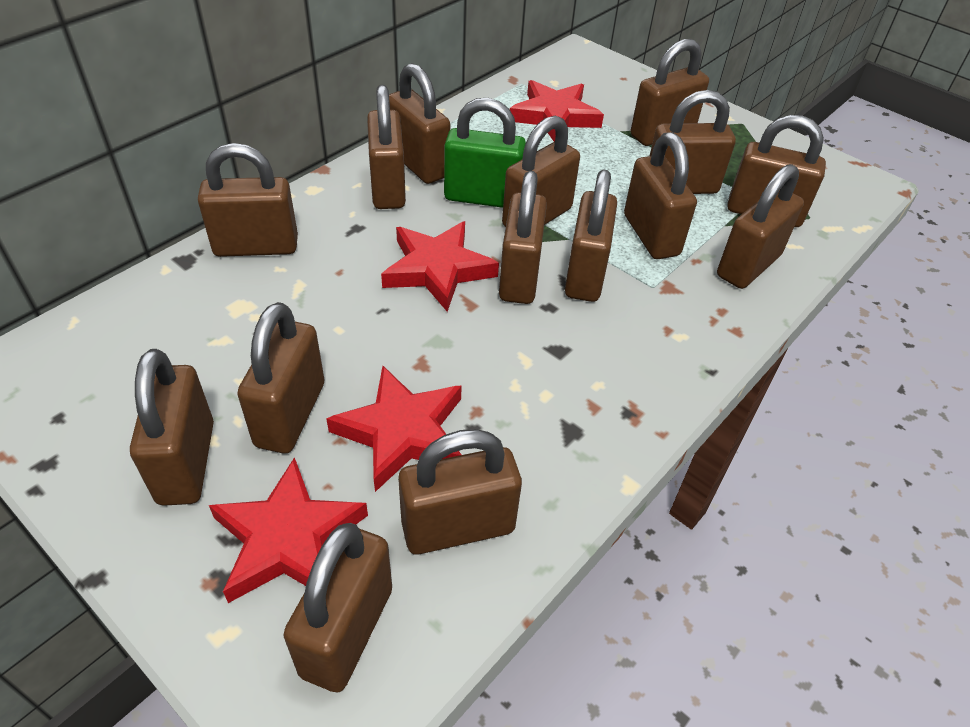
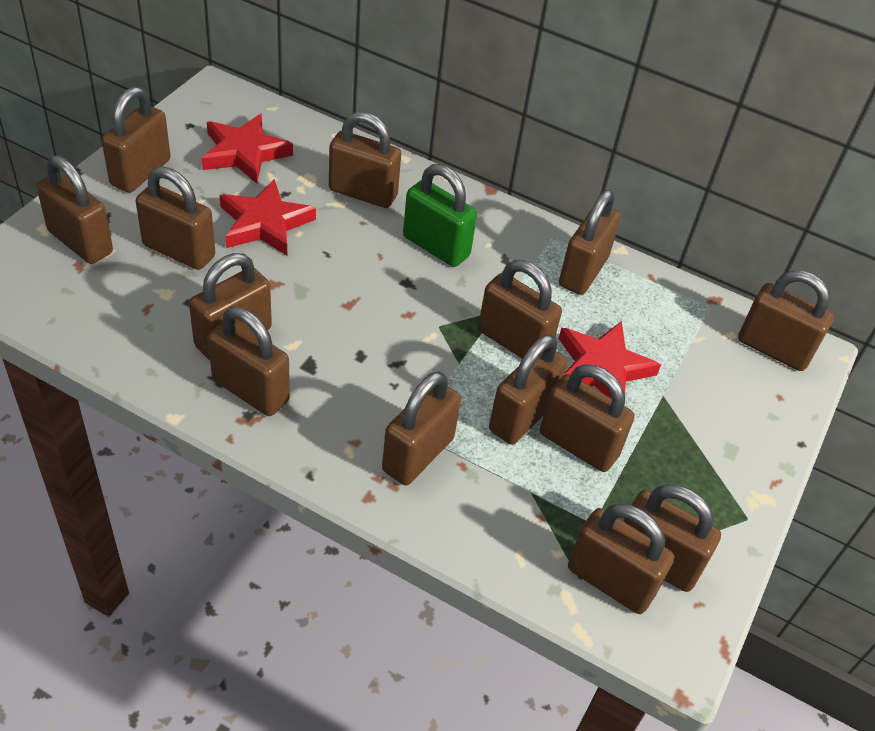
brown padlock: [130,349,214,506] [198,143,298,257] [237,302,324,453] [283,523,392,692] [367,85,406,209] [389,63,450,184] [398,429,522,555] [499,171,547,304] [502,115,580,227] [565,170,617,302] [624,132,697,259] [631,39,709,146] [650,90,736,194] [717,164,804,289] [727,115,826,227] = 15 -> [36,155,113,264] [102,87,170,193] [136,166,215,270] [189,253,272,360] [208,307,290,416] [329,112,401,208] [382,371,461,485] [478,260,562,359] [489,334,568,445] [540,364,635,472] [559,190,621,295] [568,503,674,614] [624,484,721,592] [738,271,834,371] = 14
red star: [209,457,368,603] [326,366,462,492] [381,221,499,312] [510,80,604,142] = 4 -> [201,114,293,184] [220,179,316,256] [559,321,661,398] = 3

